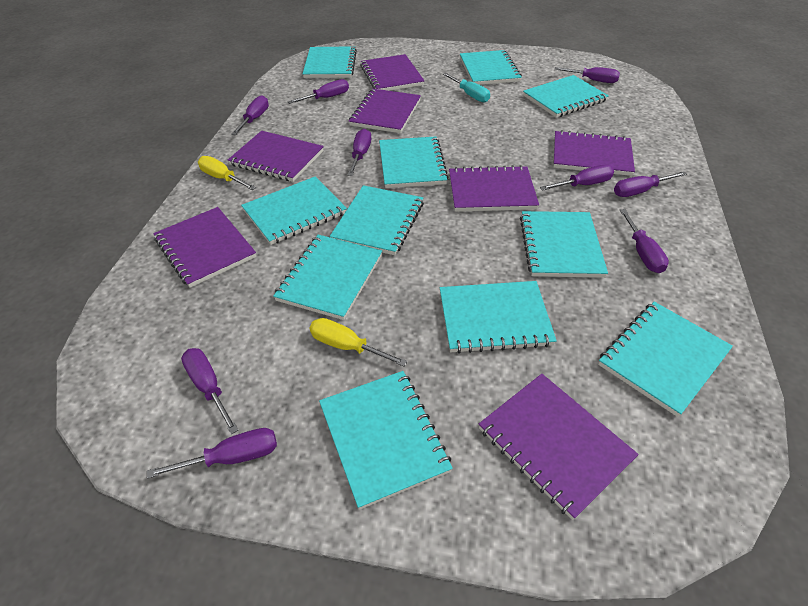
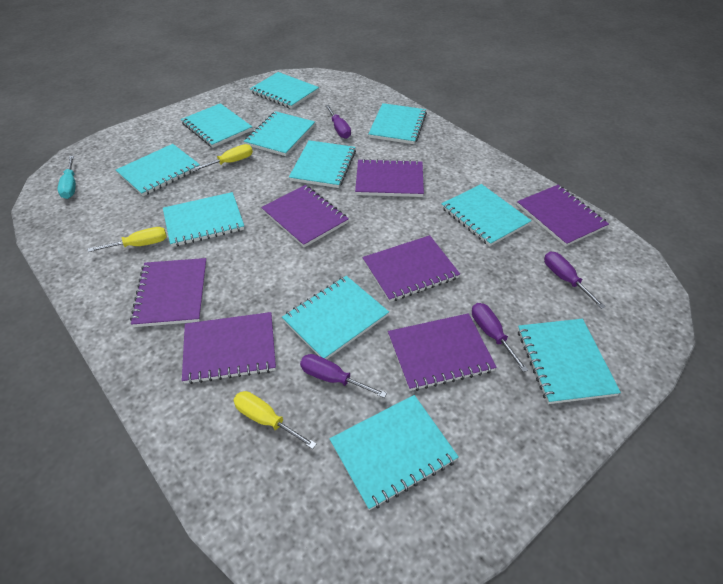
purple screwdriver: [147,428,277,479] [181,348,238,434] [231,95,269,135] [288,79,349,104] [348,129,371,176] [540,165,614,191] [555,67,620,83] [614,171,687,197] [620,209,669,273] = 9 -> [300,354,387,398] [325,105,351,139] [472,303,528,372] [544,252,606,309] = 4
yellow screwdriver: [198,156,256,190] [310,318,408,367] = 2 -> [88,227,167,252] [191,144,253,172] [234,391,316,449] = 3

